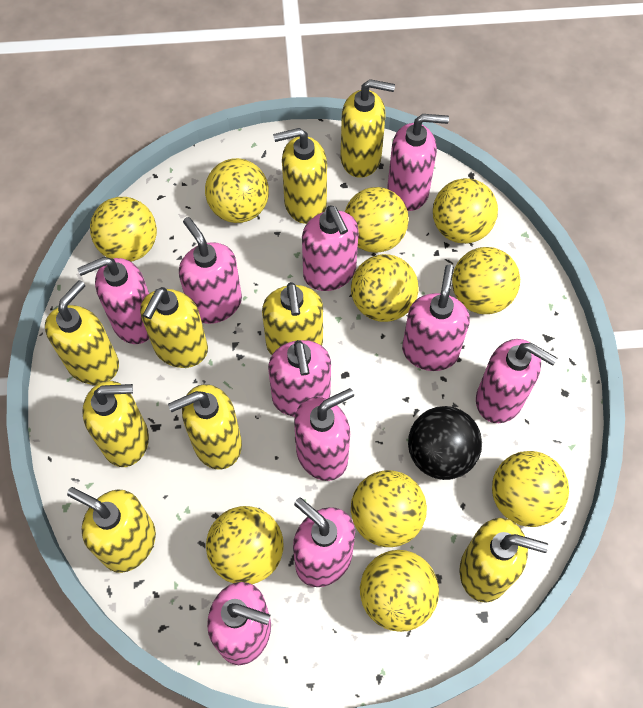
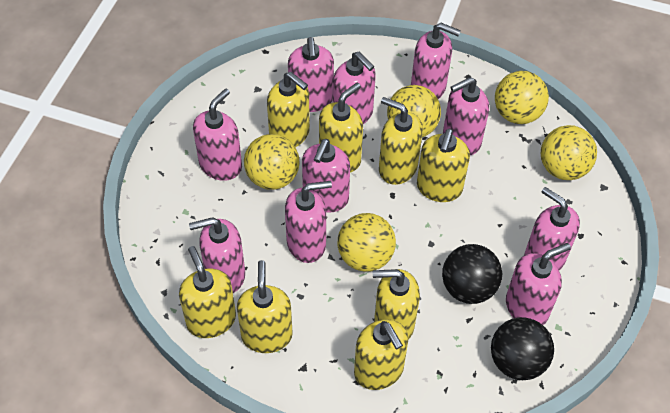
black ball: [408,406,482,480] = 1 -> [442,244,502,304] [491,317,554,380] = 2
yellow ball: [90,197,157,262] [205,158,269,223] [206,506,283,584] [345,187,409,253] [351,254,419,322] [351,470,427,547] [360,550,439,632] [433,178,498,244] [452,247,520,314] [492,451,569,527] = 10 -> [244,134,299,190] [338,213,396,272] [387,85,441,137] [495,71,549,124] [540,125,597,180] = 5
yellow soap dispenser: [45,280,119,385] [67,487,156,573] [82,381,149,467] [140,287,208,368] [168,384,242,469] [262,282,323,355] [273,128,327,224] [341,79,395,178] [459,518,548,603] = 9 -> [179,246,236,338] [237,260,293,353] [267,72,310,147] [319,83,363,173] [354,320,408,390] [373,269,420,340] [379,97,423,185] [417,129,470,202] = 8

